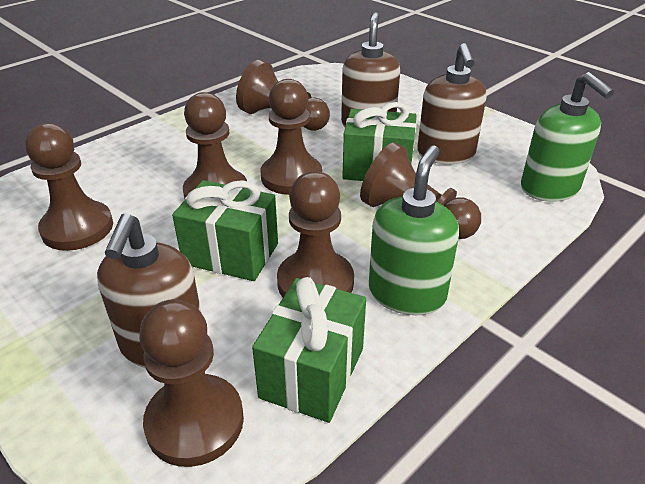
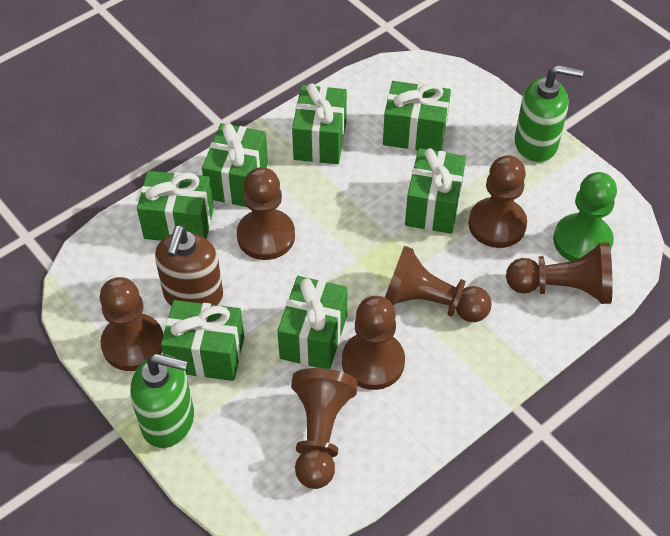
brown soap dispenser: [97,213,201,368] [341,12,400,127] [417,43,487,164] = 3 -> [155,225,223,306] = 1
green gift: [172,180,278,281] [252,277,366,423] [342,102,417,181] = 3 -> [137,171,214,241] [161,300,244,381] [202,123,268,207] [277,276,348,369] [292,83,347,164] [383,81,451,151] [405,148,466,234] = 7
green pawn: none = 0 -> [553,172,617,261] = 1

